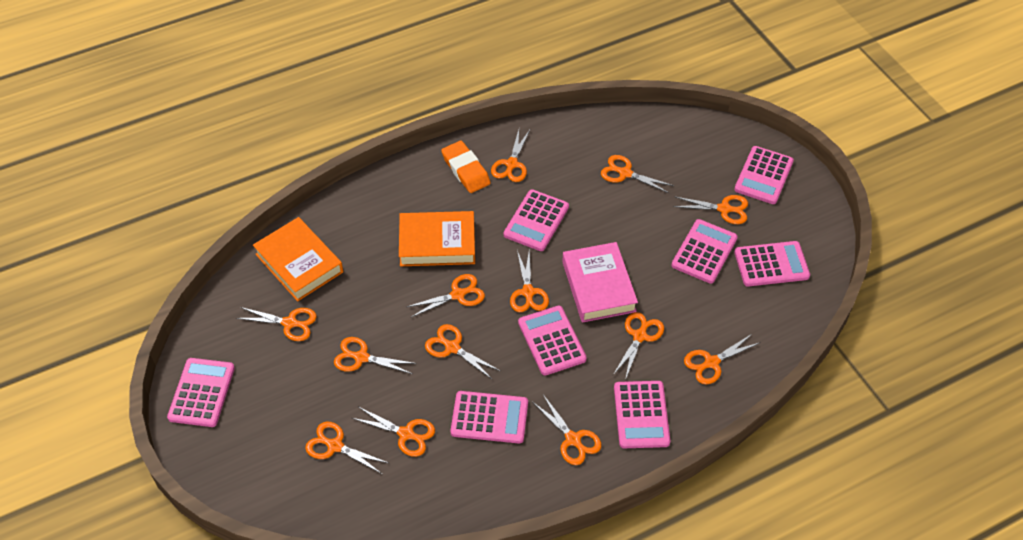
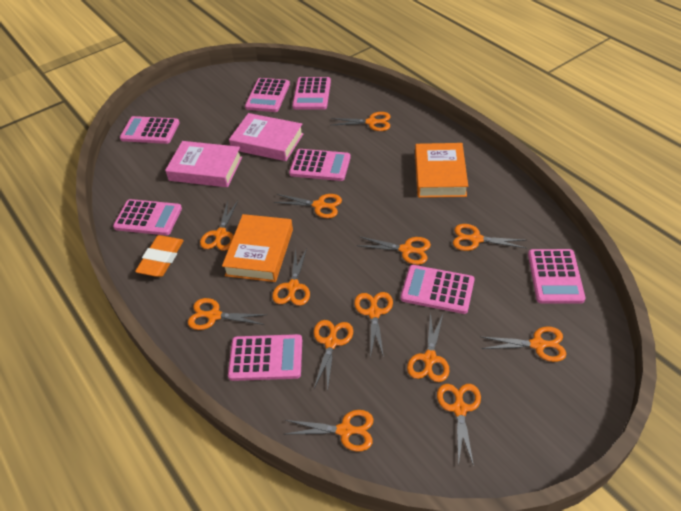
pink book: [562,242,638,323] = 1 -> [165,141,242,187] [229,113,304,161] = 2

